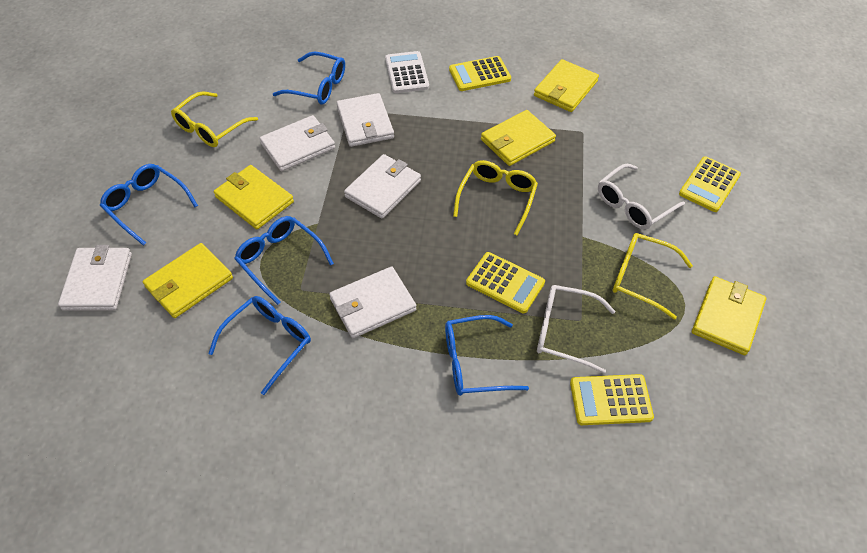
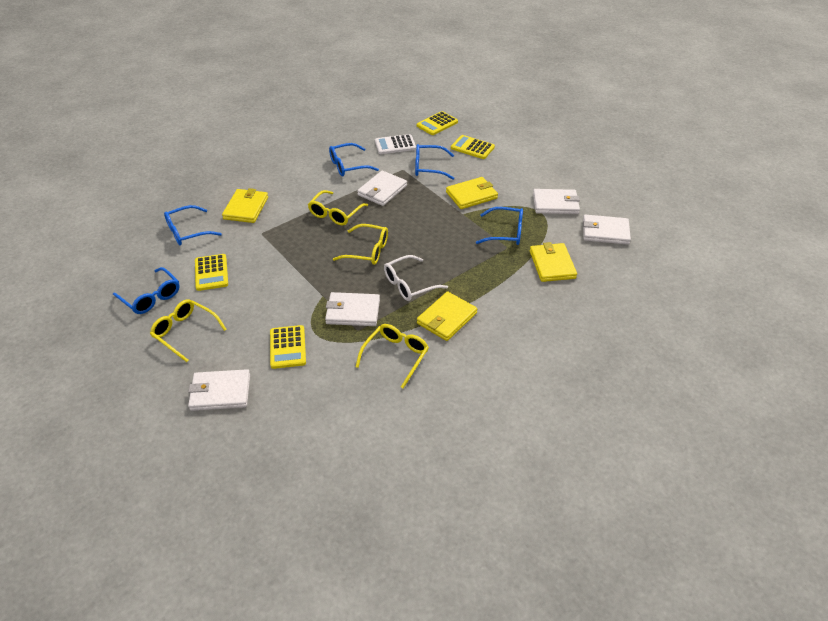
white glasses: [537,285,615,374] [598,164,685,230] = 2 -> [384,255,448,301] = 1
yellow glasses: [171,91,258,147] [453,160,538,235] [613,233,693,320] = 3 -> [150,299,227,362] [308,190,368,225] [333,224,388,265] [355,324,429,388] = 4
yellow wallet: [143,243,233,318] [214,165,294,230] [481,110,556,166] [534,59,599,112] [692,276,767,355] = 5 -> [222,188,268,223] [417,291,477,341] [446,177,498,209] [530,242,577,282] = 4

